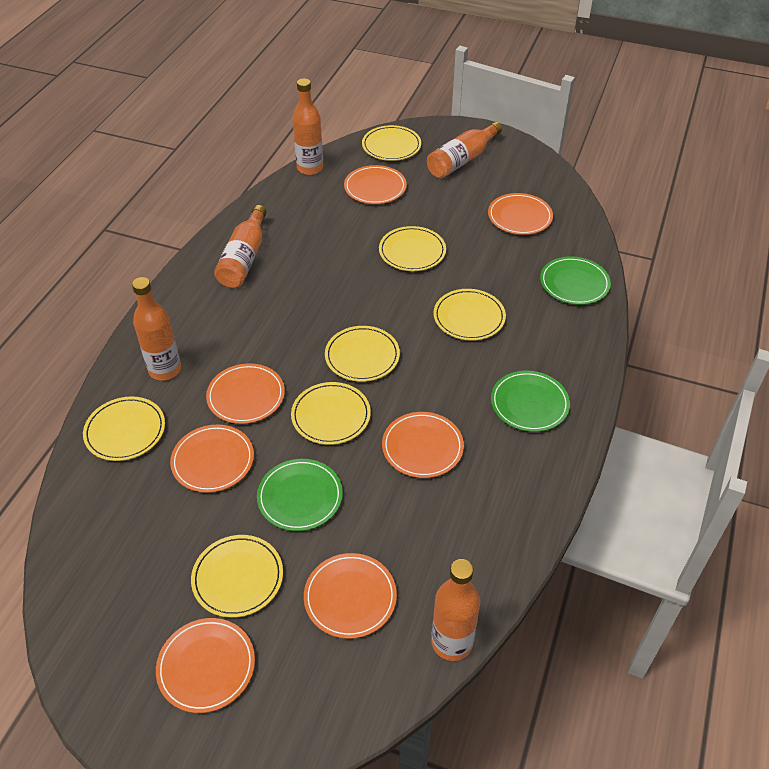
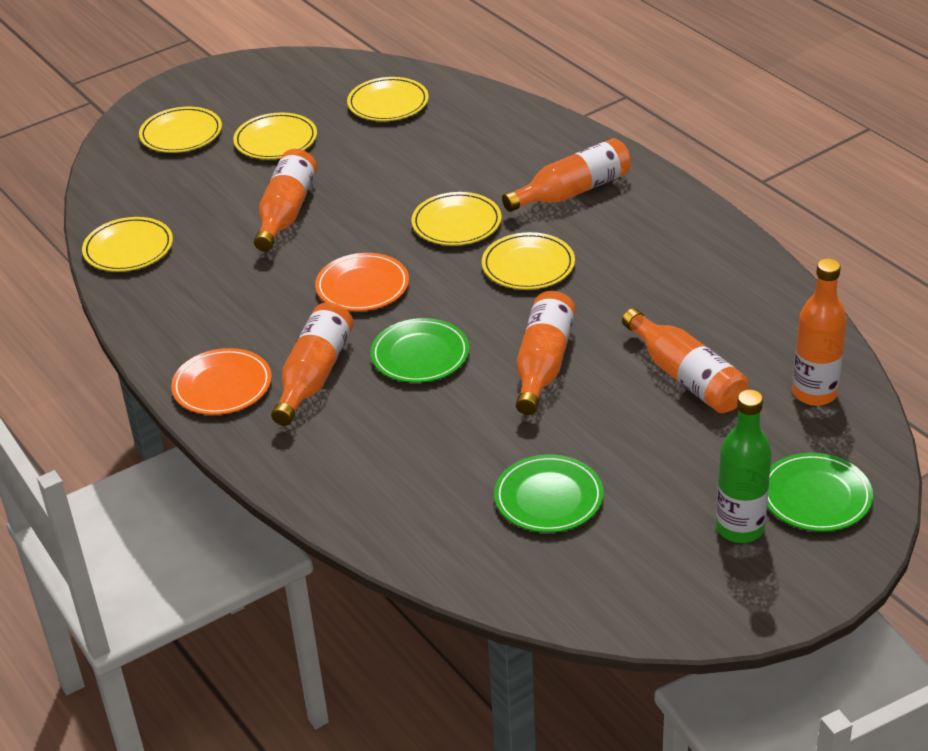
green bottle: none = 0 -> [716,389,772,543] = 1
orange bottle: [132,277,181,381] [214,205,267,288] [293,78,323,175] [427,122,502,178] [431,559,480,661] = 5 -> [254,149,317,252] [271,302,354,426] [502,138,631,212] [516,291,576,415] [622,308,748,413] [792,258,847,406] = 6
orange plate: [156,618,255,713] [170,425,254,493] [206,363,285,424] [304,553,397,639] [344,165,407,204] [382,412,464,478] [488,193,553,235] = 7 -> [171,348,272,415] [315,253,409,311] = 2
yellow plate: [83,396,165,461] [191,535,283,618] [291,382,371,445] [325,326,400,382] [362,125,421,161] [379,226,446,271] [433,289,506,341] = 7 -> [82,217,173,272] [139,107,222,153] [233,113,317,159] [347,77,429,121] [411,192,501,246] [482,232,575,290] = 6

